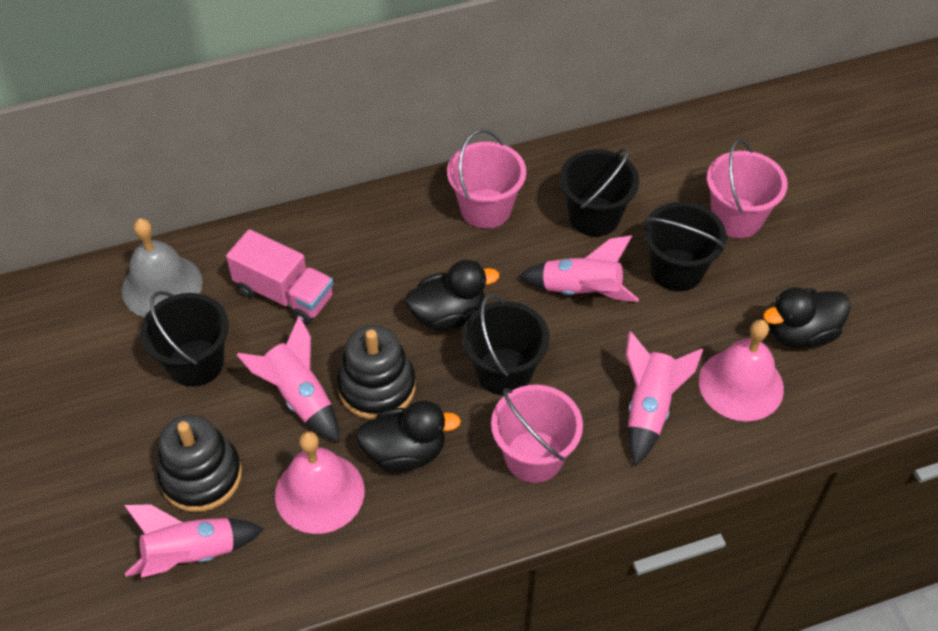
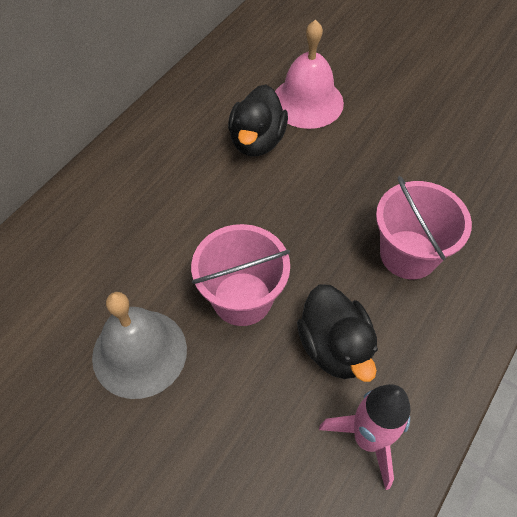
black bucket: [140,291,229,387] [462,294,550,395] [559,147,639,237] [644,202,726,292] = 4 -> none = 0
black duck: [356,400,461,472] [405,260,499,331] [763,287,851,348] = 3 -> [228,84,288,156] [297,284,378,382] = 2
black stacking toy: [157,414,242,512] [337,325,416,420] = 2 -> none = 0
pink bell: [275,431,364,534] [699,320,784,421] = 2 -> [275,20,344,129] = 1
pink bucket: [447,129,526,229] [491,385,583,483] [707,139,788,238] = 3 -> [191,224,290,326] [376,176,472,279] = 2
pink rocket: [124,504,264,578] [237,316,339,443] [518,235,639,302] [626,331,703,466] = 4 -> [319,384,411,490] = 1
pink truck: [226,229,333,325] = 1 -> none = 0

